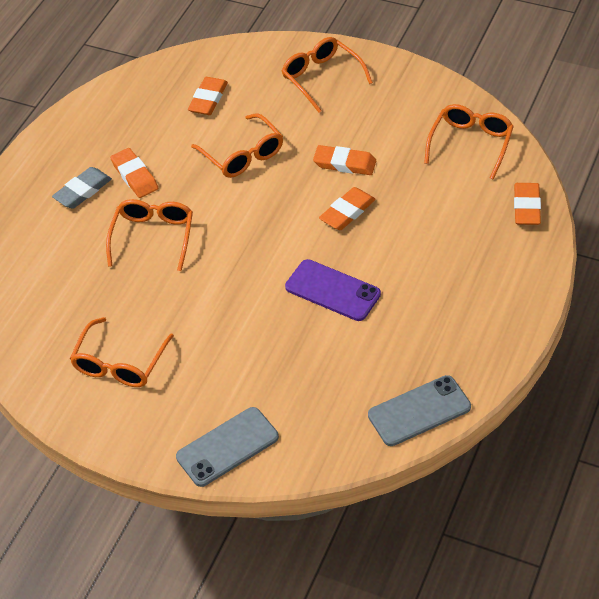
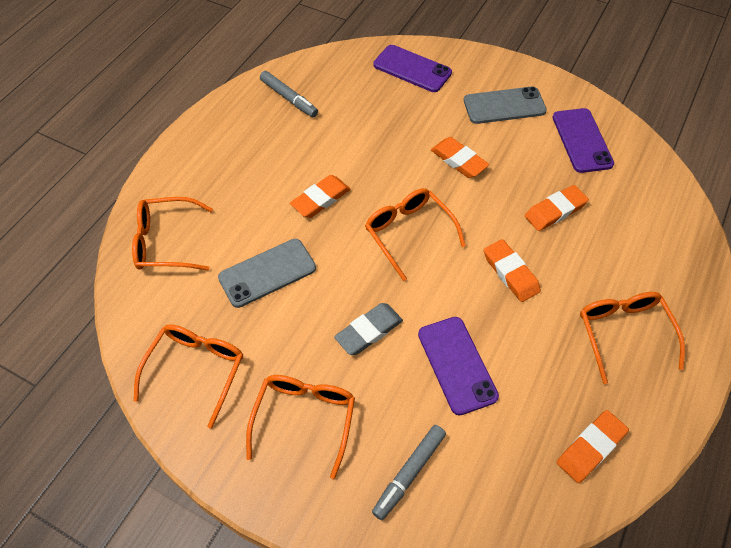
grey marker: none = 0 -> [260,71,318,117] [372,425,446,520] = 2
purple phone: [285,259,381,321] = 1 -> [373,45,452,92] [418,317,499,415] [553,108,614,173] = 3

